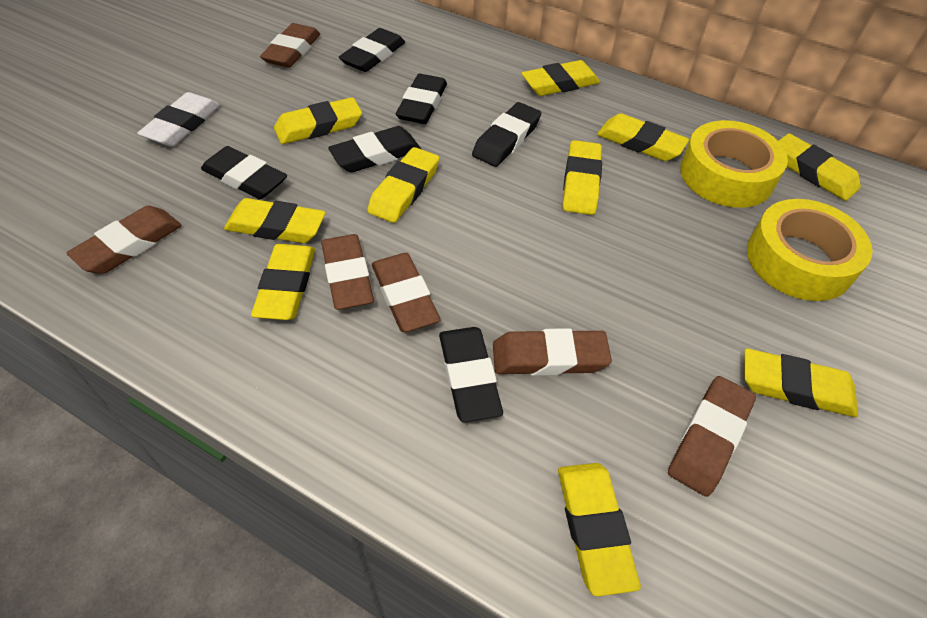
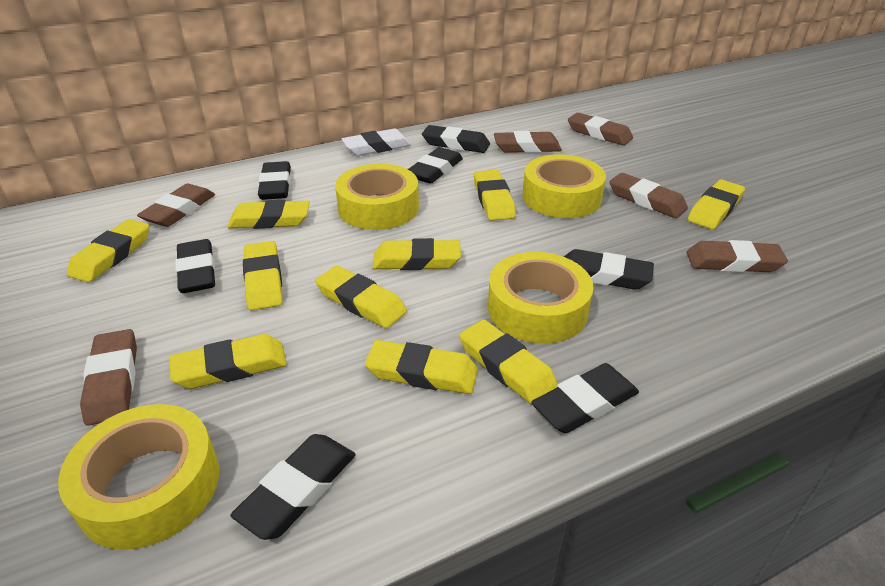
black eraser: [201,146,287,199] [328,126,421,172] [339,28,405,72] [396,74,447,124] [439,327,503,423] [472,102,541,167] = 6 -> [175,239,215,293] [231,434,356,540] [258,161,291,200] [408,147,463,184] [422,125,490,153] [531,363,639,434] [564,249,654,290] = 7
yellow tape: [680,120,788,208] [747,199,873,301] = 2 -> [58,404,219,550] [335,164,419,230] [488,252,593,344] [522,154,606,218] = 4

